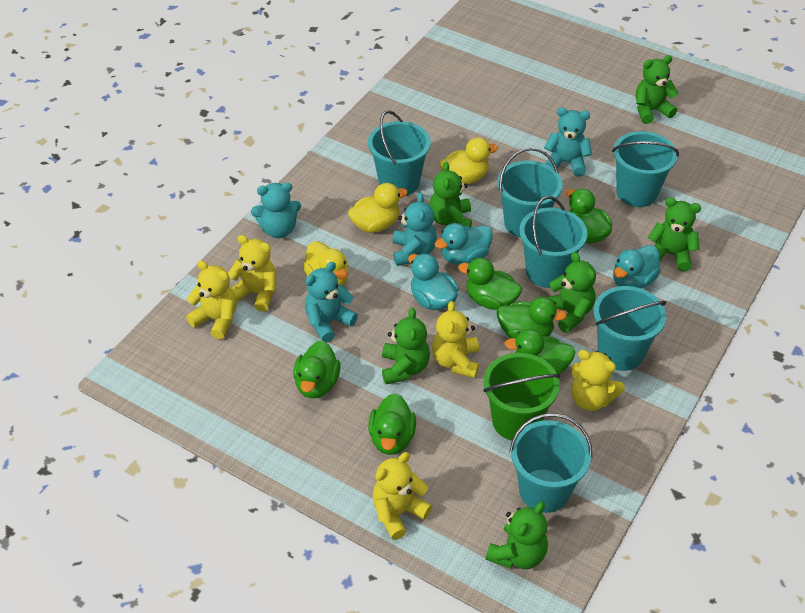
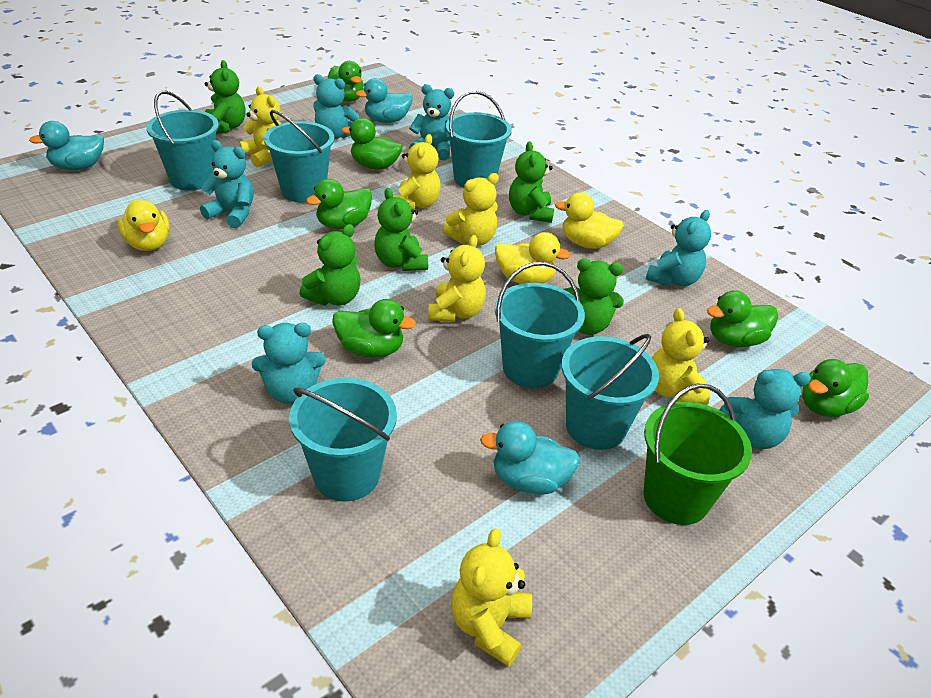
green teddy bear: [382,308,430,384] [429,162,472,228] [486,502,548,569] [547,252,596,333] [636,55,679,124] [648,198,701,271] = 6 -> [205,60,246,134] [300,224,361,306] [374,188,428,271] [509,142,554,223] [564,259,624,335] = 5
turquoise teddy bear: [251,182,301,238] [305,262,358,343] [392,193,437,266] [544,107,592,177] = 4 -> [200,140,254,228] [252,323,326,404] [313,74,359,139] [409,84,454,160] [646,210,711,287] [719,369,811,449] = 6
yellow teddy bear: [186,260,237,340] [228,235,276,312] [372,452,432,540] [432,301,479,378] [571,350,625,411] = 5 -> [240,86,281,168] [393,134,441,210] [428,235,486,322] [443,173,499,246] [451,528,532,667] [652,308,710,405] = 6

